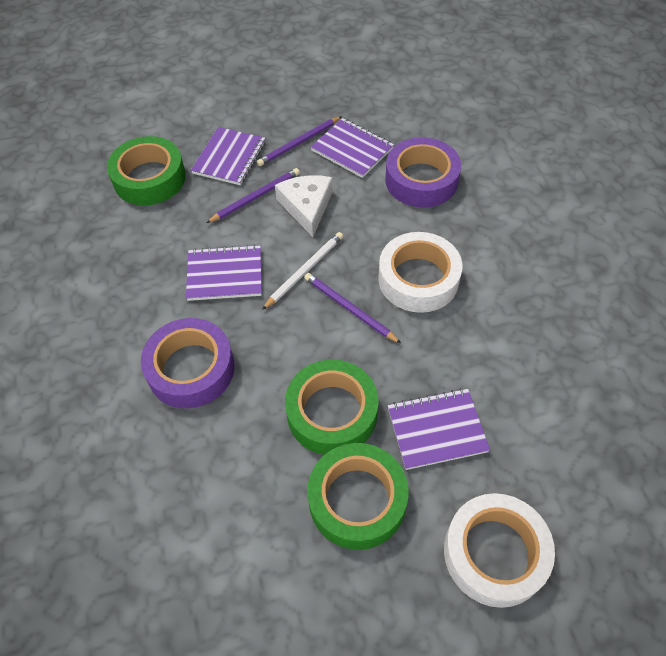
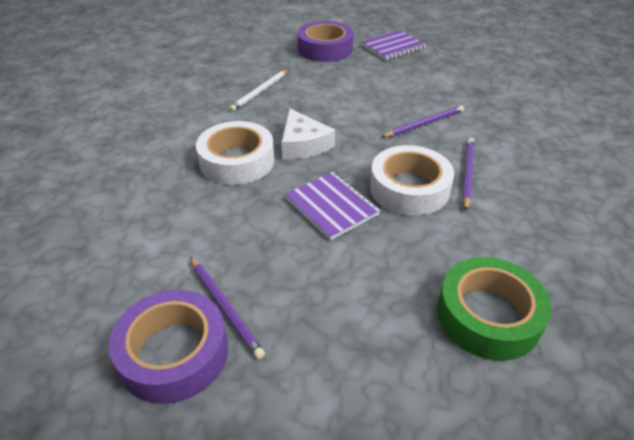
green tape: [107,136,186,205] [285,360,379,455] [307,443,409,550] = 3 -> [437,257,552,361] = 1
purple notebook: [186,244,262,301] [191,127,266,185] [311,118,394,178] [388,388,490,470] = 4 -> [285,172,380,240] [361,30,426,60] = 2

